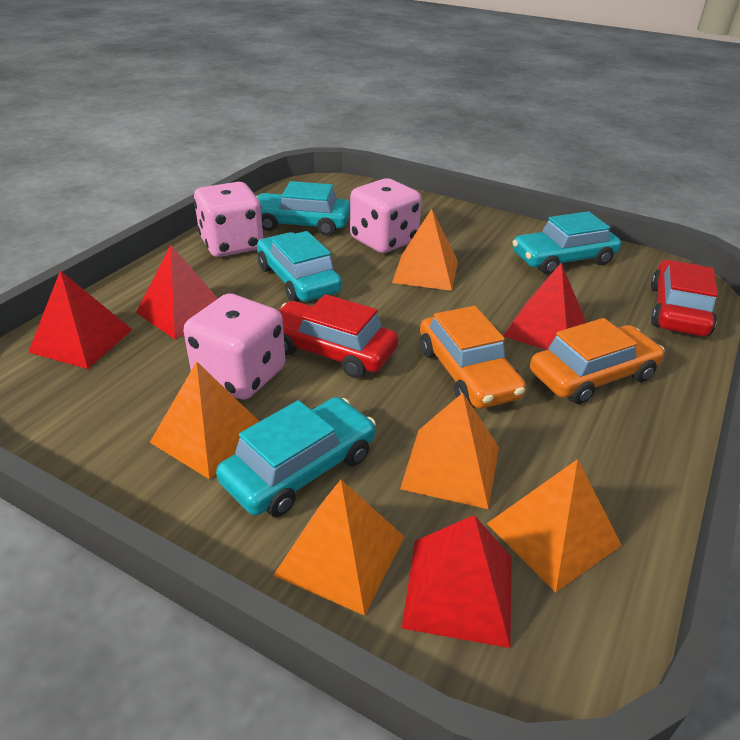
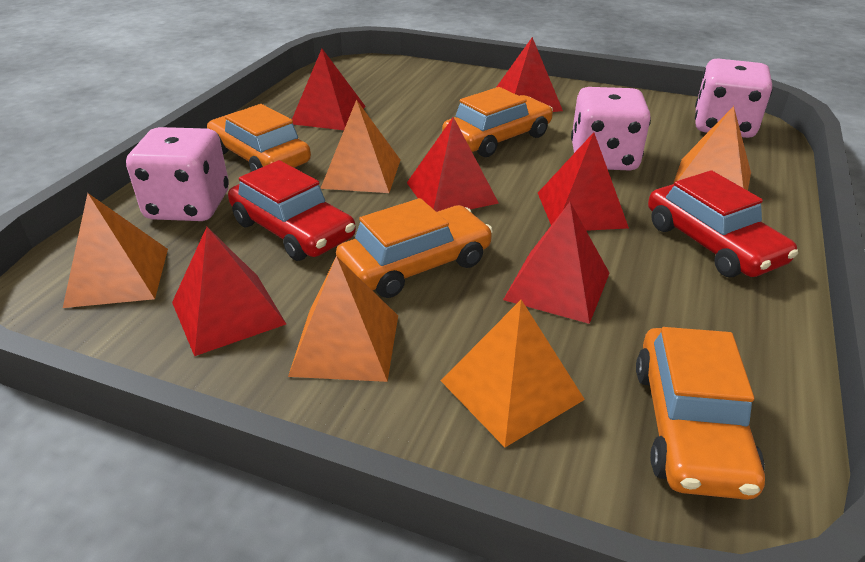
orange car: [420,306,526,409] [530,318,665,404] = 2 -> [207,104,311,171] [336,198,493,298] [442,87,553,157] [636,327,765,500] = 4
red pyramid: [29,271,132,369] [136,245,218,339] [402,515,512,648] [503,263,586,350] = 4 -> [172,227,286,356] [292,49,366,130] [407,117,499,212] [497,37,563,112] [503,202,610,324] [538,132,629,231] = 6
turquoise car: [216,397,376,517] [256,181,350,236] [257,231,342,302] [512,211,621,274] = 4 -> none = 0

